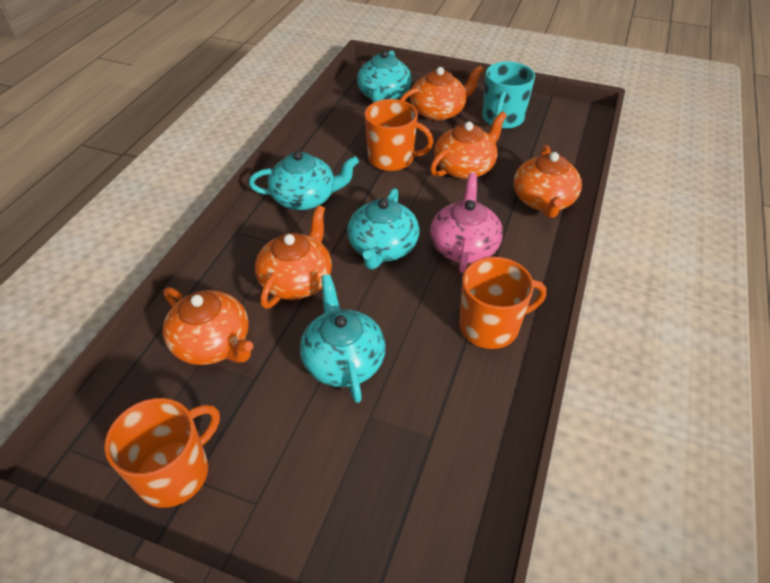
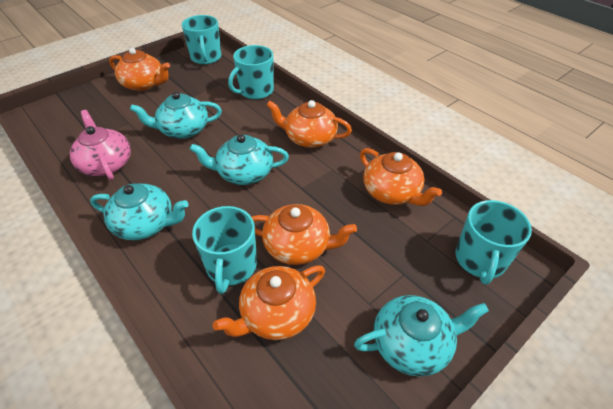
orange mug: [104,398,220,508] [365,99,434,171] [459,257,547,349] = 3 -> none = 0
turquoise mug: [482,62,535,129] = 1 -> [181,15,221,64] [192,206,257,294] [228,45,274,99] [455,200,532,285] = 4

